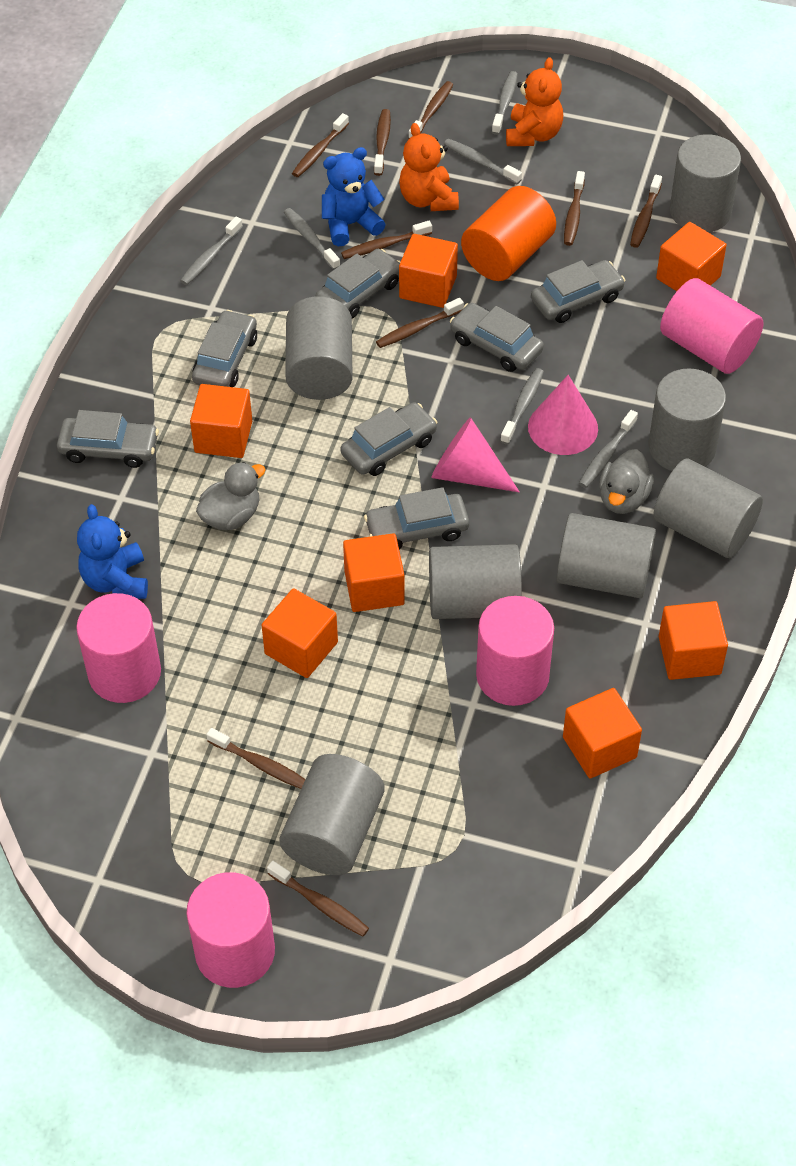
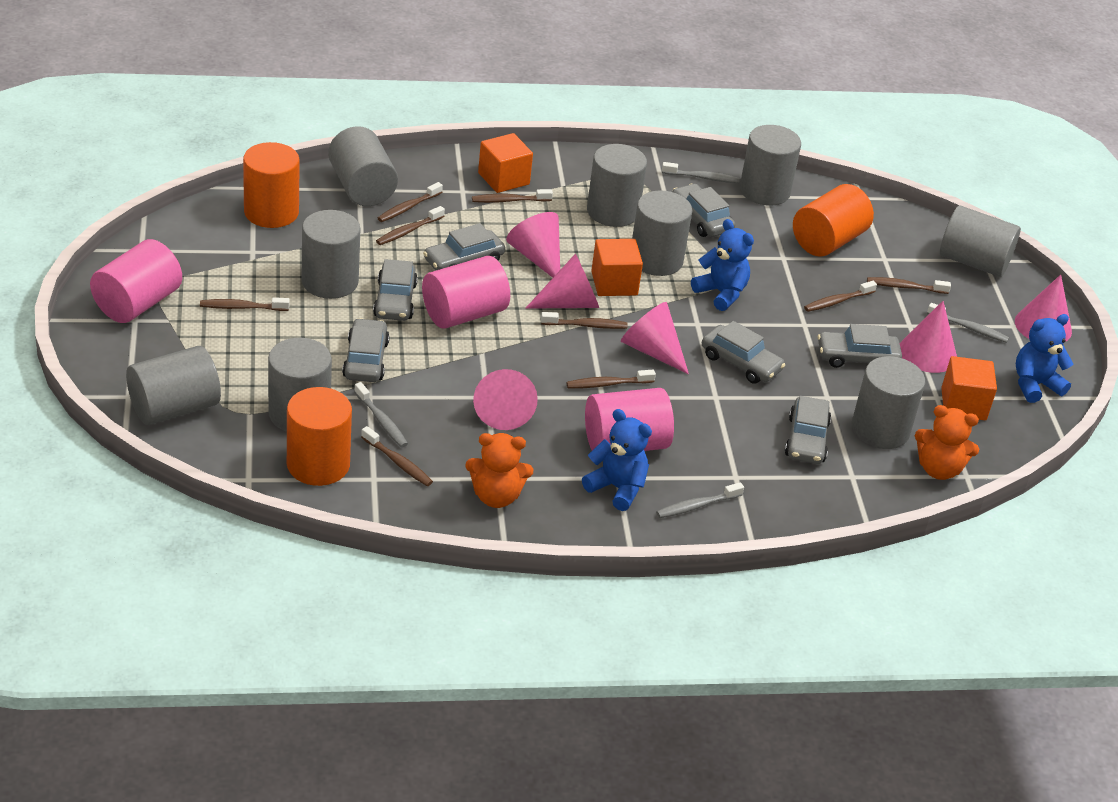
blue teddy bear: [77,504,148,599] [322,147,386,246] = 2 -> [582,409,652,511] [691,219,754,311] [1016,314,1073,403] = 3
grey cylinder: [279,754,385,875] [285,296,353,400] [429,544,522,619] [557,513,656,598] [648,368,726,471] [654,458,763,558] [670,134,741,232] = 7 -> [126,346,221,425] [268,338,332,432] [302,210,360,299] [328,126,398,206] [587,144,647,227] [632,191,692,276] [740,125,801,206] [852,356,925,449] [940,205,1021,277] = 9
grey duck: [196,462,266,530] [599,449,654,514] = 2 -> none = 0
grey toothbrush: [180,217,243,285] [284,208,340,270] [444,139,522,184] [492,71,518,135] [500,368,544,445] [579,410,638,488] = 6 -> [354,382,408,447] [656,482,744,518] [662,162,740,183] [927,303,1009,343] = 4
orange cube: [190,384,252,458] [262,588,338,678] [343,533,405,612] [399,234,458,308] [563,688,642,778] [656,222,726,291] [659,601,728,680] = 7 -> [478,133,533,193] [591,239,643,296] [941,356,997,420] = 3
orange cylinder: [461,186,556,281] = 1 -> [243,142,300,228] [287,387,352,486] [793,184,874,257] = 3
pink cone: [431,417,520,492] [528,375,598,455] = 2 -> [473,369,538,430] [506,212,560,278] [525,254,599,309] [621,302,689,374] [900,301,957,373] [1015,275,1072,343] = 6
pink cylinder: [76,593,161,703] [187,872,275,988] [476,596,554,706] [660,278,763,374] = 4 -> [90,239,182,323] [422,256,510,329] [585,388,674,451] = 3

